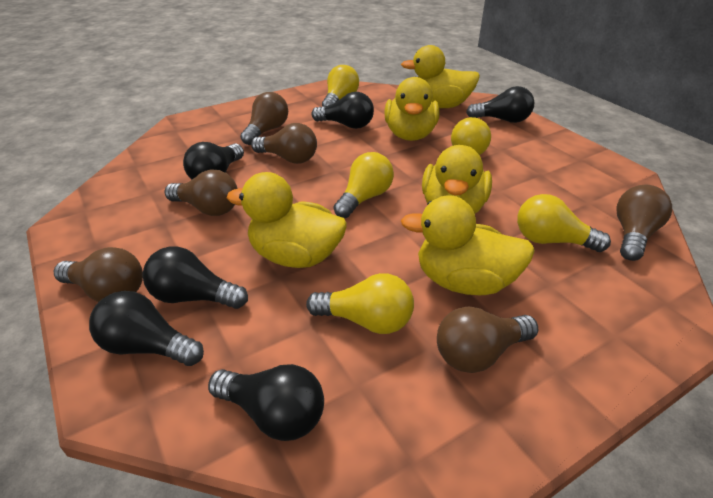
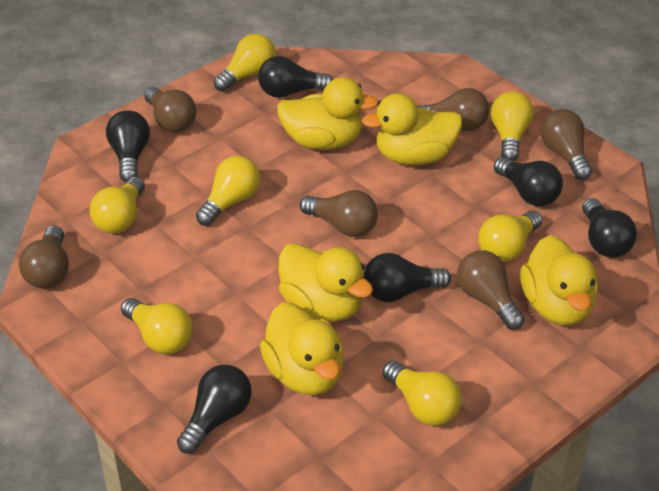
yellow light bulb: [306,273,414,334] [322,65,359,107] [334,152,394,218] [451,117,491,155] [517,194,611,252] = 5 -> [90,177,145,234] [121,298,193,354] [196,156,260,226] [214,34,276,92] [383,361,462,426] [478,210,542,262] [491,92,534,161] = 7

